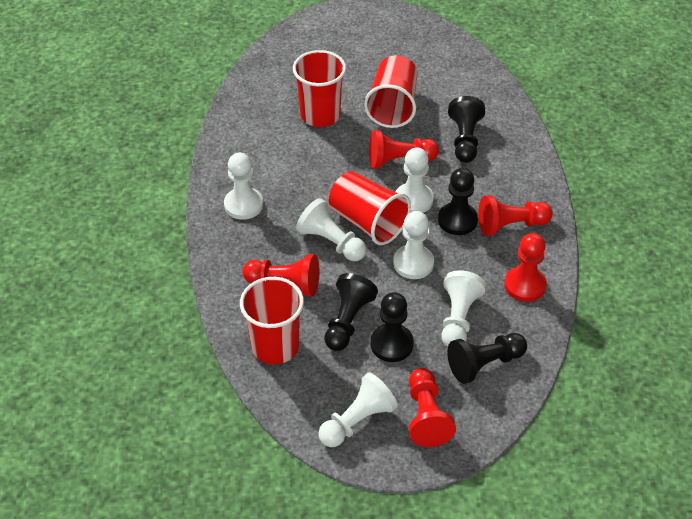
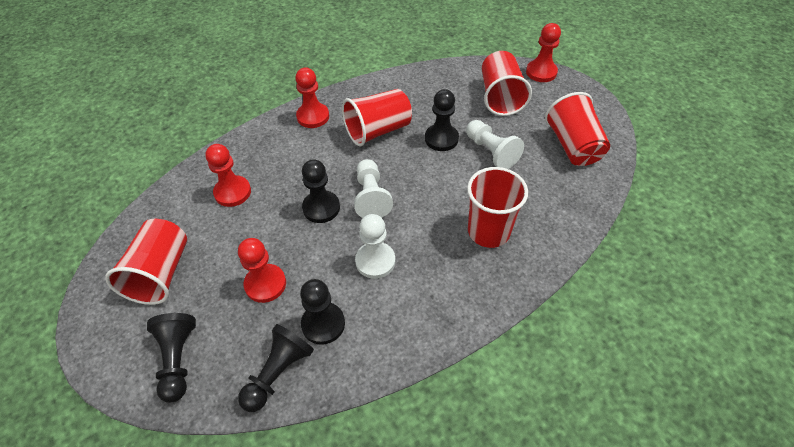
red cup: [240,277,304,364] [293,50,346,127] [329,171,411,245] [364,55,418,128] = 4 -> [105,219,187,305] [342,89,412,146] [467,167,528,248] [482,51,532,116] [545,92,610,166] = 5
red pawn: [243,254,319,296] [369,130,439,169] [409,368,456,447] [479,195,553,236] [504,233,547,302] = 5 -> [205,144,251,207] [238,238,286,303] [295,68,329,128] [526,23,561,82] = 4
white pawn: [224,153,263,220] [296,198,367,261] [318,372,398,447] [393,211,434,279] [396,147,434,213] [441,270,486,347] = 6 -> [354,159,393,218] [355,214,395,279] [466,120,524,169] = 3

